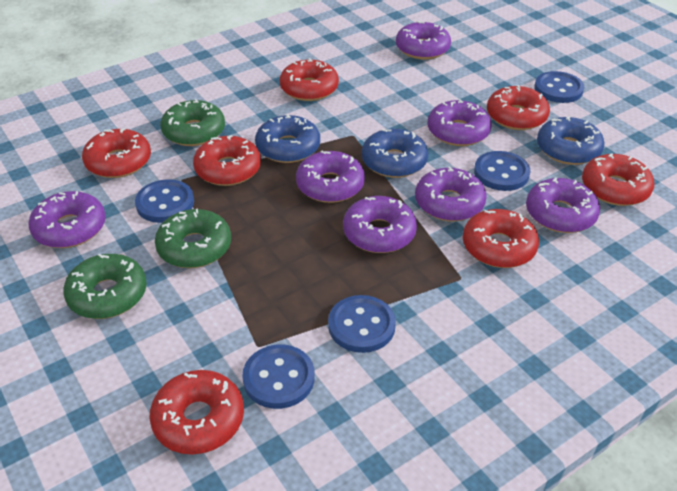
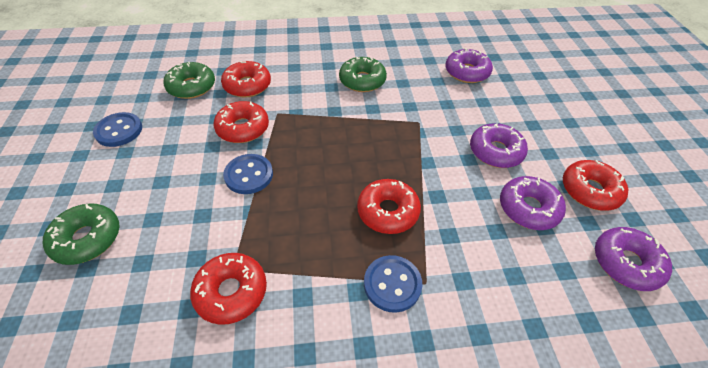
blue button: [135,179,194,223] [242,345,315,409] [328,295,396,353] [474,151,530,191] [534,71,584,103] = 5 -> [93,112,142,147] [223,154,273,194] [364,255,423,313] = 3
blue donut: [255,114,320,163] [362,129,428,178] [537,116,604,165] = 3 -> none = 0
purple donut: [28,191,106,248] [296,151,365,203] [343,196,417,253] [396,21,451,60] [415,166,487,222] [428,99,492,146] [526,178,600,233] = 7 -> [445,48,493,83] [470,123,528,168] [500,176,566,230] [595,227,672,291] = 4
red donut: [82,128,151,178] [149,370,244,455] [193,135,261,186] [280,58,339,101] [463,209,539,268] [487,85,550,130] [582,153,654,206] = 7 -> [190,253,267,325] [214,101,269,143] [221,61,271,98] [357,179,421,234] [563,160,629,211] = 5

